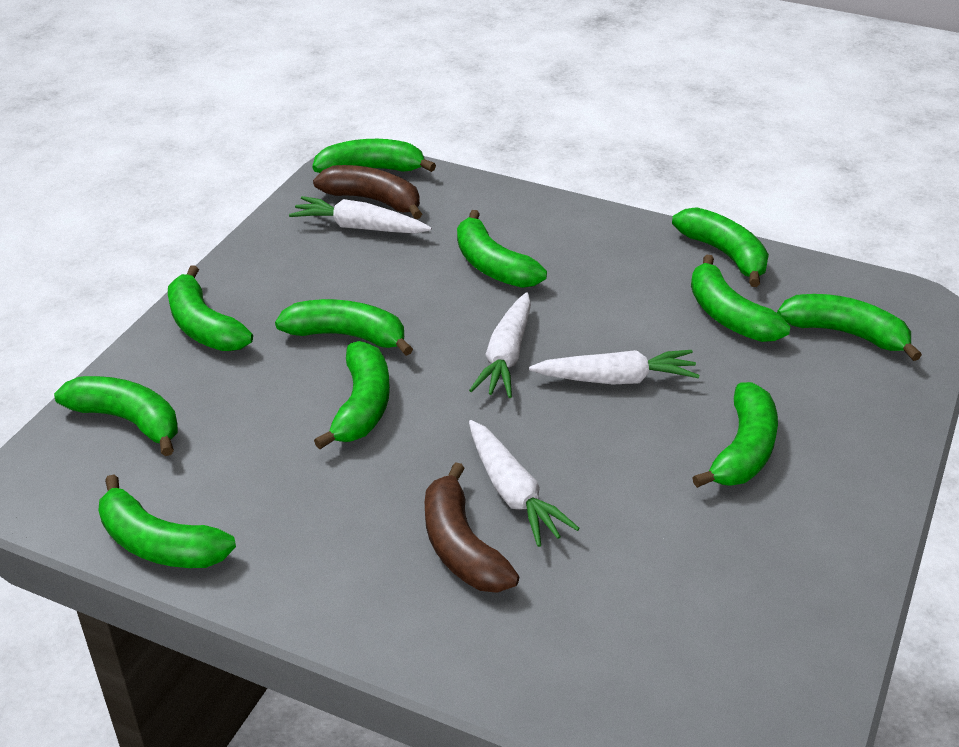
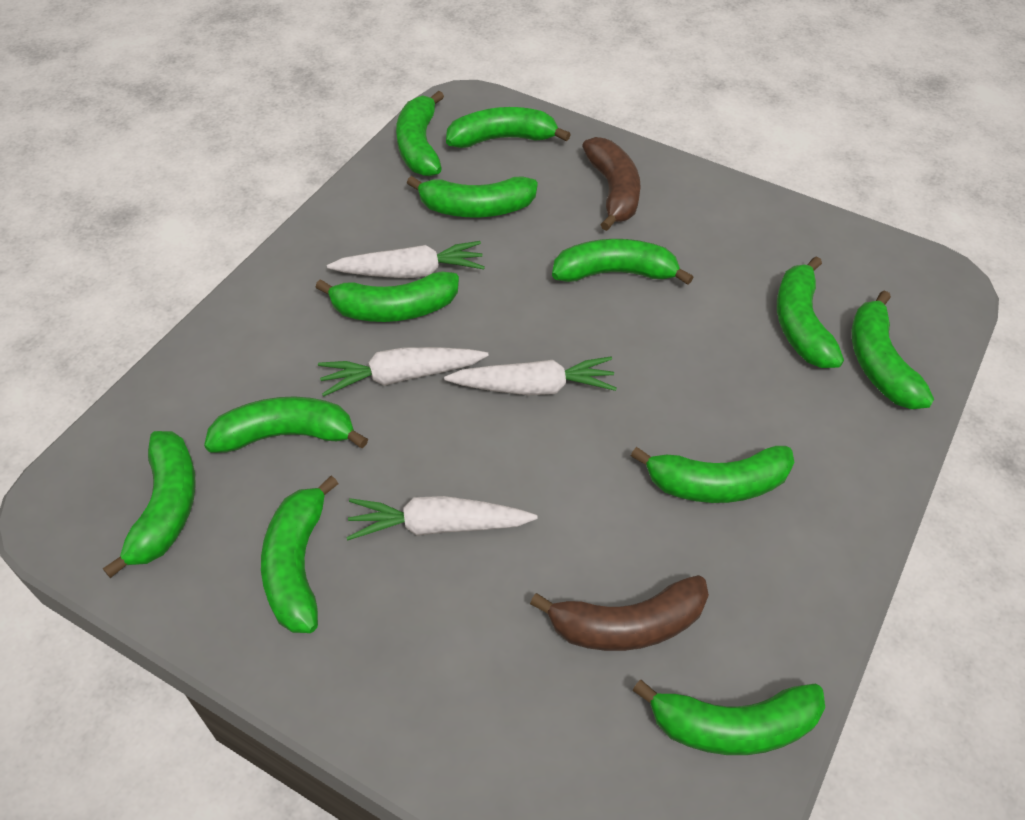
green banana: [54,376,178,456] [98,474,236,568] [168,265,253,351] [275,299,413,356] [312,139,436,173] [314,341,390,449] [457,210,547,288] [672,207,769,287] [691,254,790,342] [692,382,778,488] [777,294,922,361] = 11 -> [103,431,196,578] [204,396,368,453] [261,476,339,633] [315,272,459,322] [396,91,444,177] [407,176,538,217] [446,107,571,148] [552,239,693,285] [631,446,794,503] [632,680,825,755] [777,257,844,368] [852,290,934,409] = 12

